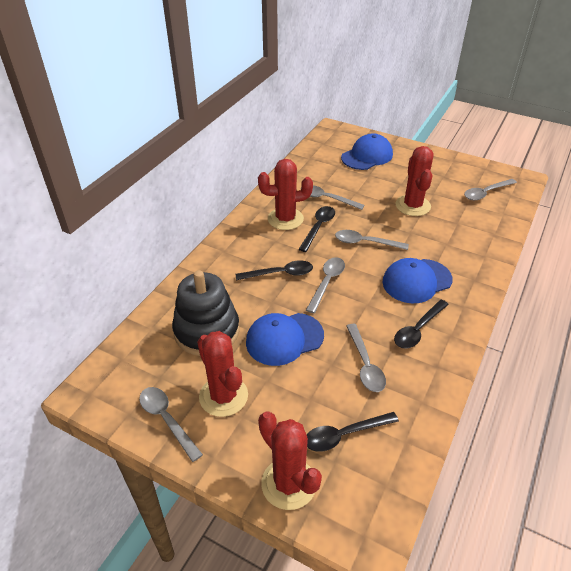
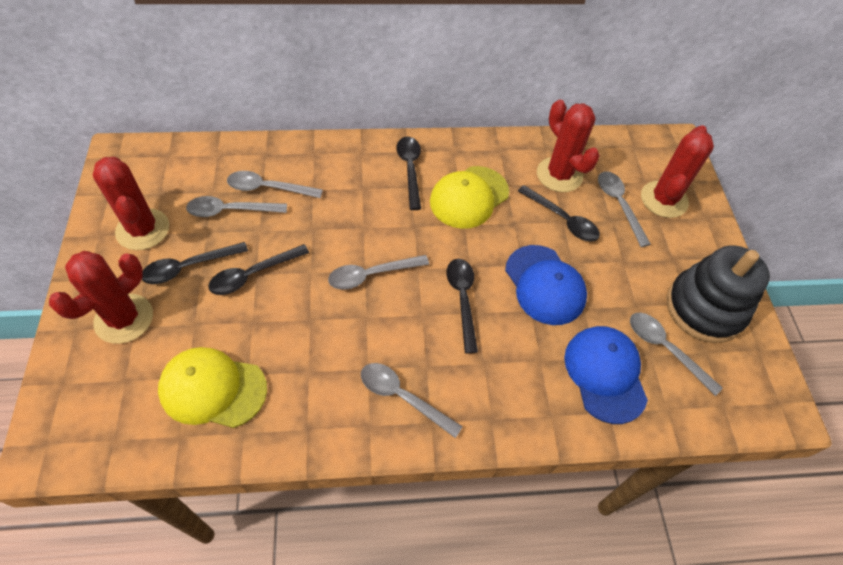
black spoon: [236,260,313,281] [299,206,335,252] [307,412,399,452] [394,300,449,349] = 4 -> [142,242,248,284] [208,244,309,295] [396,137,421,210] [447,259,478,354] [518,185,600,242] = 5
blue cap: [246,313,324,366] [341,133,393,170] [382,258,453,303] = 3 -> [505,245,587,325] [564,326,648,424] = 2
yellow cap: none = 0 -> [158,347,267,428] [430,166,509,229] = 2

